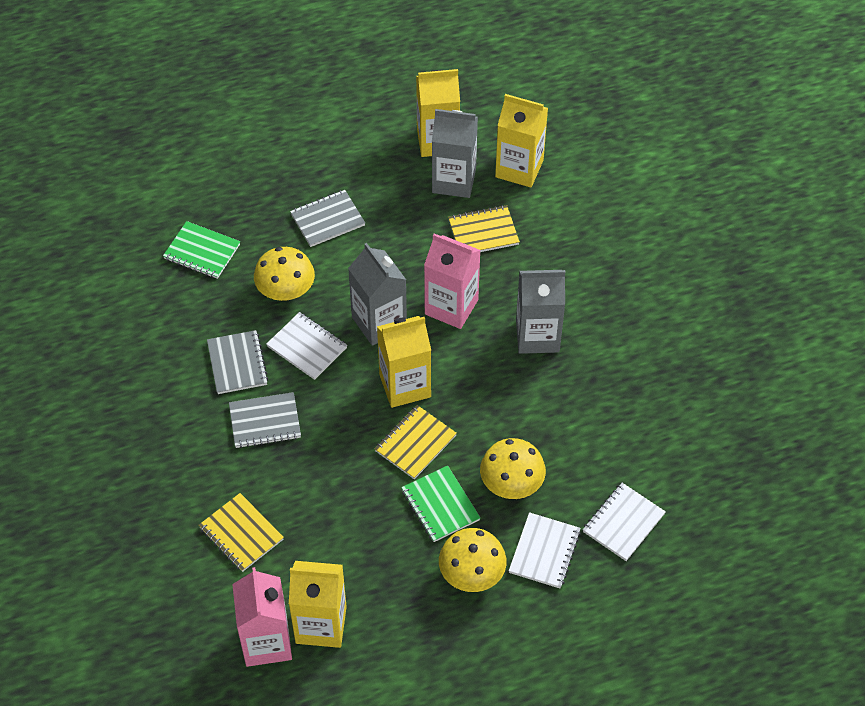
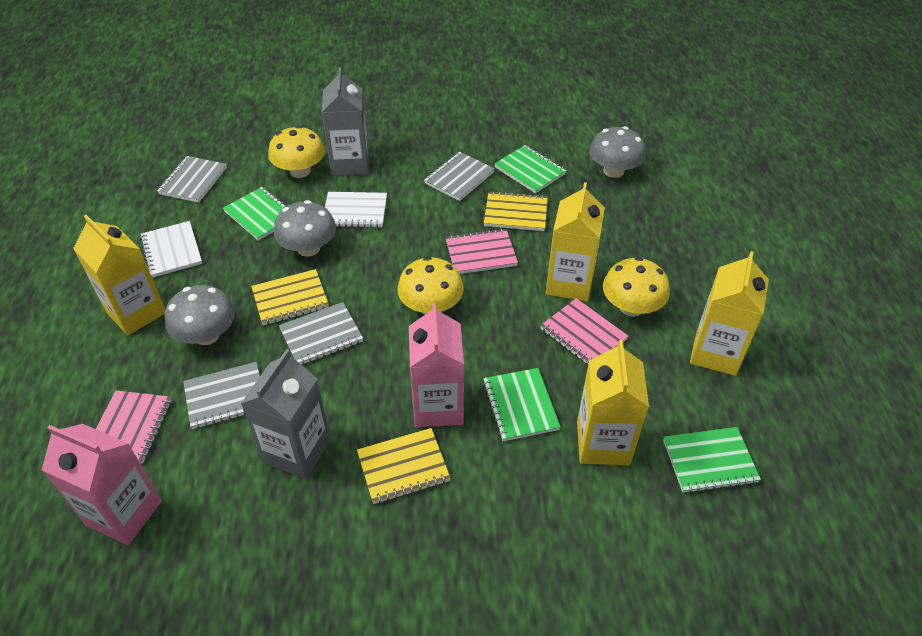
green notebook: [163,221,240,279] [401,466,480,542] = 2 -> [223,187,287,241] [483,368,560,441] [494,145,566,194] [663,427,761,494] = 4
grey carton: [348,243,407,346] [432,109,478,198] [516,270,565,354] = 3 -> [241,349,331,479] [322,67,369,176] = 2
grey mushroom: none = 0 -> [165,285,235,345] [274,200,336,257] [589,126,646,178] = 3
grey notebook: [207,330,268,394] [229,392,301,448] [290,190,365,247] = 3 -> [157,156,227,203] [183,362,260,429] [279,302,363,365] [424,152,495,201] = 4
pink notebook: none = 0 -> [96,390,172,464] [446,229,518,274] [540,298,628,365] = 3
white notebook: [266,312,347,380] [509,512,581,588] [583,483,666,561] = 3 -> [140,221,202,278] [325,192,387,228] = 2

